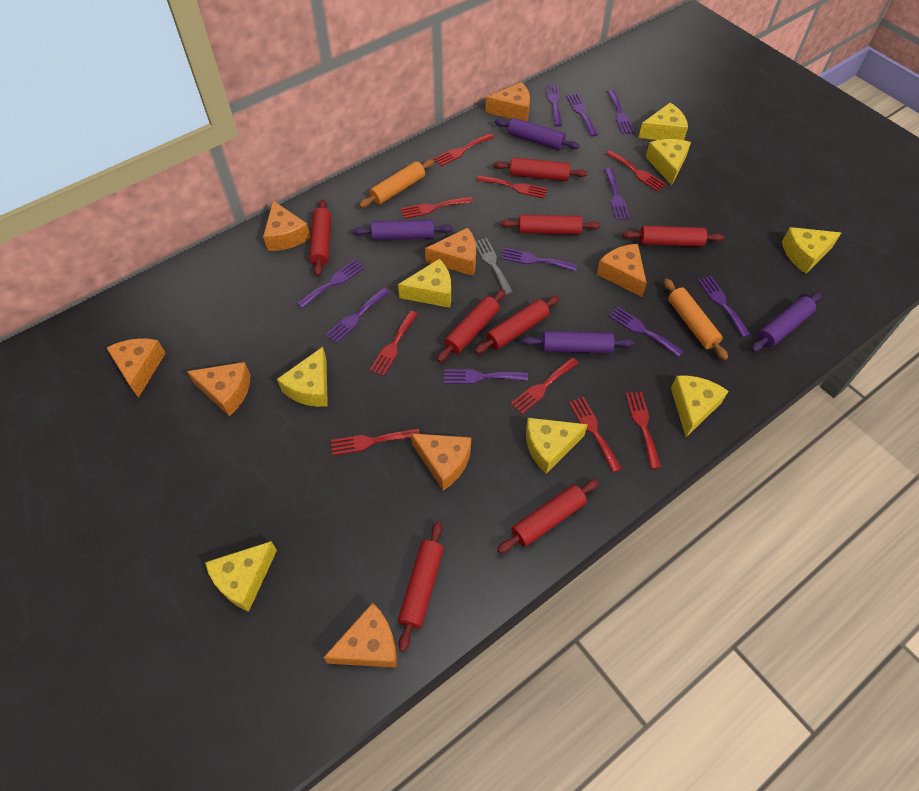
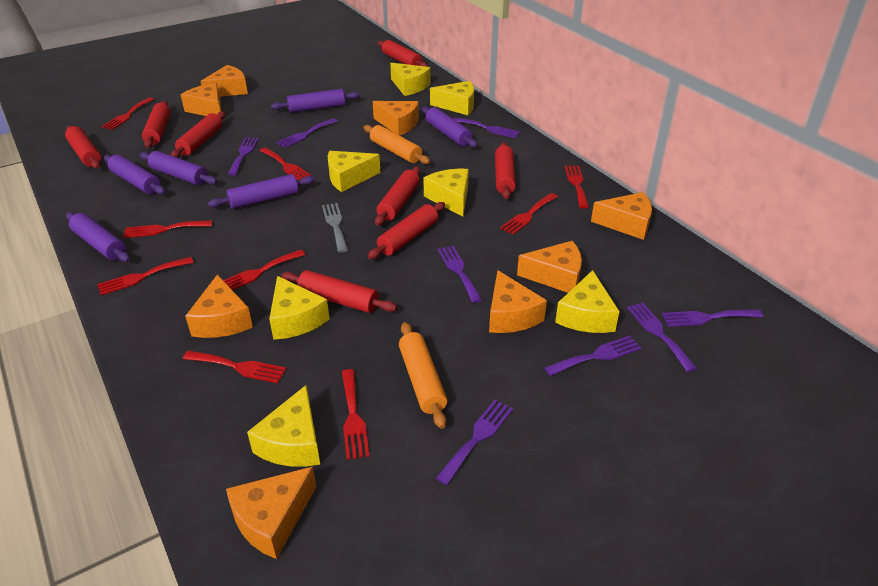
purple fork: [297,260,364,308] [325,288,389,343] [444,369,528,384] [501,248,577,271] [545,84,562,126] [566,94,598,137] [605,168,630,220] [607,90,635,134] [609,307,683,357] [698,276,751,337] = 10 -> [228,137,259,175] [276,118,338,148] [436,400,513,485] [438,246,482,303] [454,117,520,138] [544,336,641,376] [627,303,697,372] [662,309,763,327] = 8
purple rolling pin: [353,220,453,240] [495,118,580,150] [523,331,634,353] [751,293,822,352] = 4 -> [66,212,130,262] [104,155,166,195] [140,151,217,186] [208,174,315,209] [271,89,360,113] [421,107,478,148] = 6
yellow cheese: [205,541,277,612] [277,347,328,407] [398,259,451,308] [526,418,588,474] [638,103,688,140] [646,139,691,185] [671,376,728,437] [782,227,841,273] = 8 -> [247,385,320,467] [269,276,330,340] [328,151,380,192] [390,63,431,96] [423,169,469,217] [430,81,474,115] [555,270,620,333] = 7

